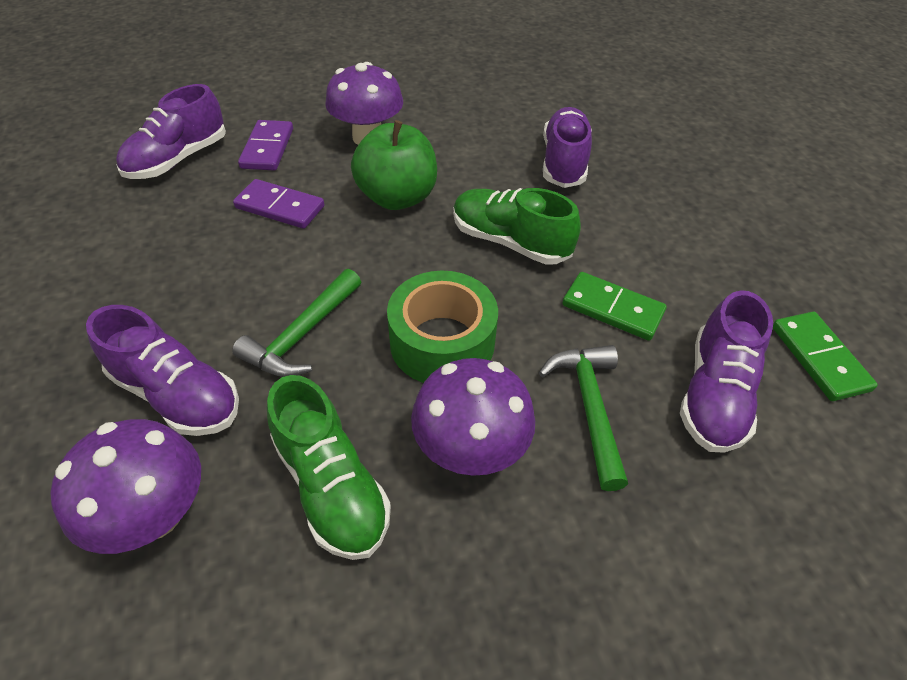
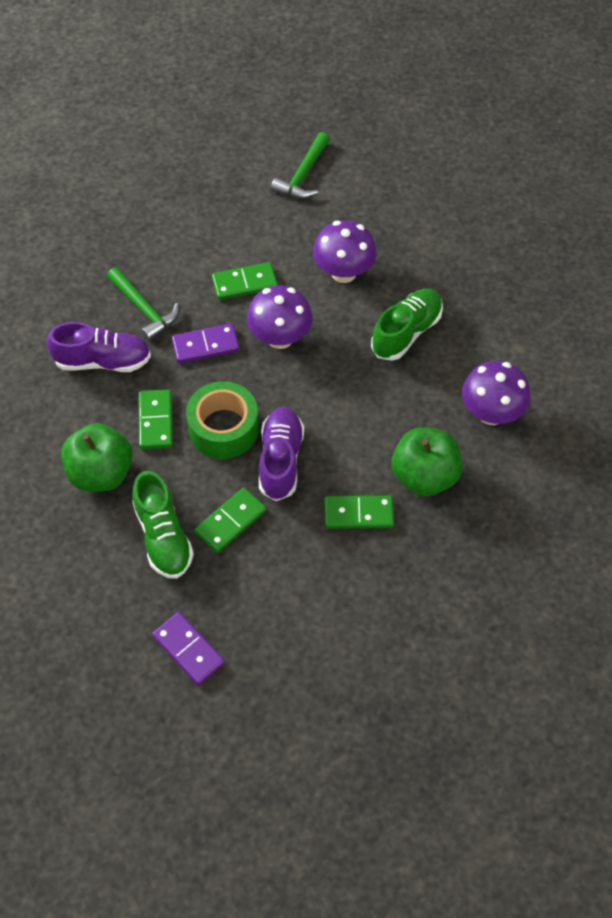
green apple: [351,120,437,210] = 1 -> [61,423,133,492] [391,427,463,496] = 2
green domino: [562,272,667,341] [773,312,878,401] = 2 -> [139,389,173,450] [195,488,266,553] [212,262,278,300] [324,495,394,529] = 4
purple shoe: [86,305,239,436] [116,84,226,179] [543,107,592,188] [680,290,773,453] = 4 -> [47,322,151,372] [259,407,304,501] = 2

